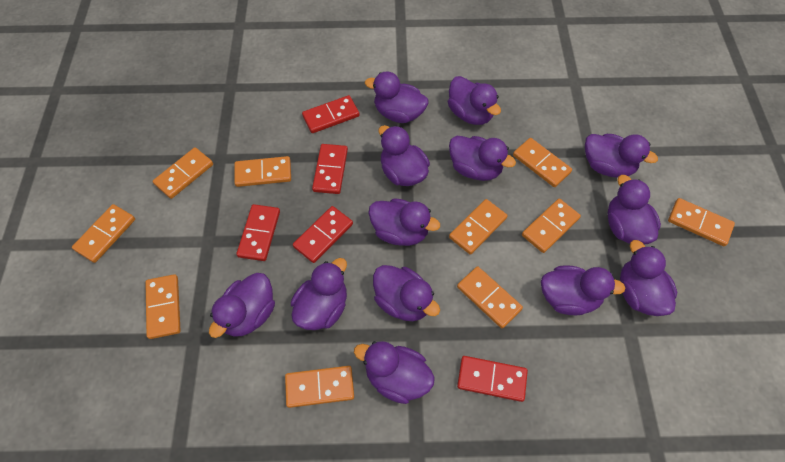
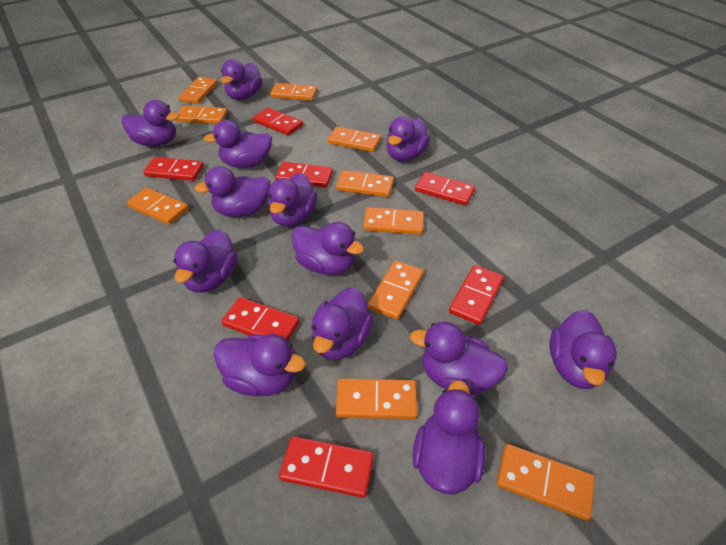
red domino: [237,204,280,261] [293,206,353,263] [302,95,360,133] [312,144,348,194] [457,356,528,402] = 5 -> [143,157,204,181] [221,297,300,341] [253,108,303,136] [275,162,333,188] [279,436,374,498] [415,172,475,206] [449,265,504,325] = 7

